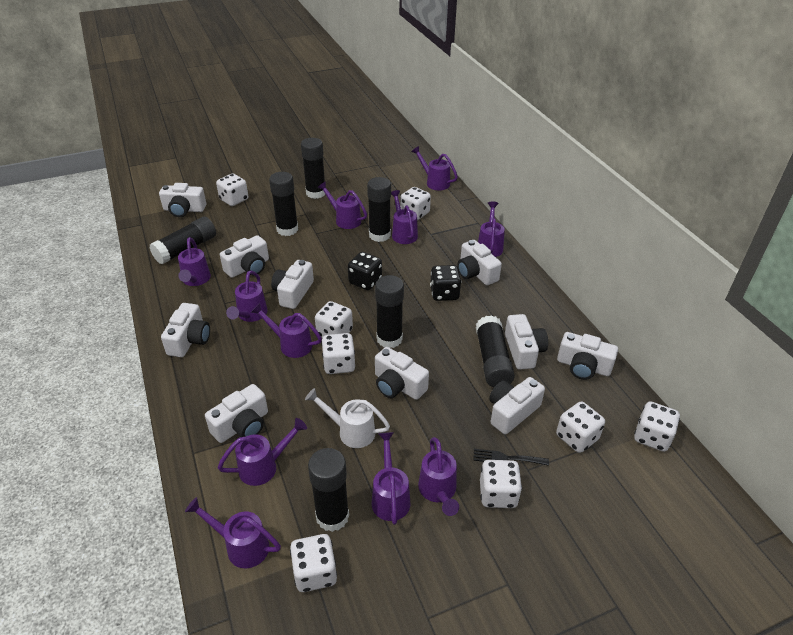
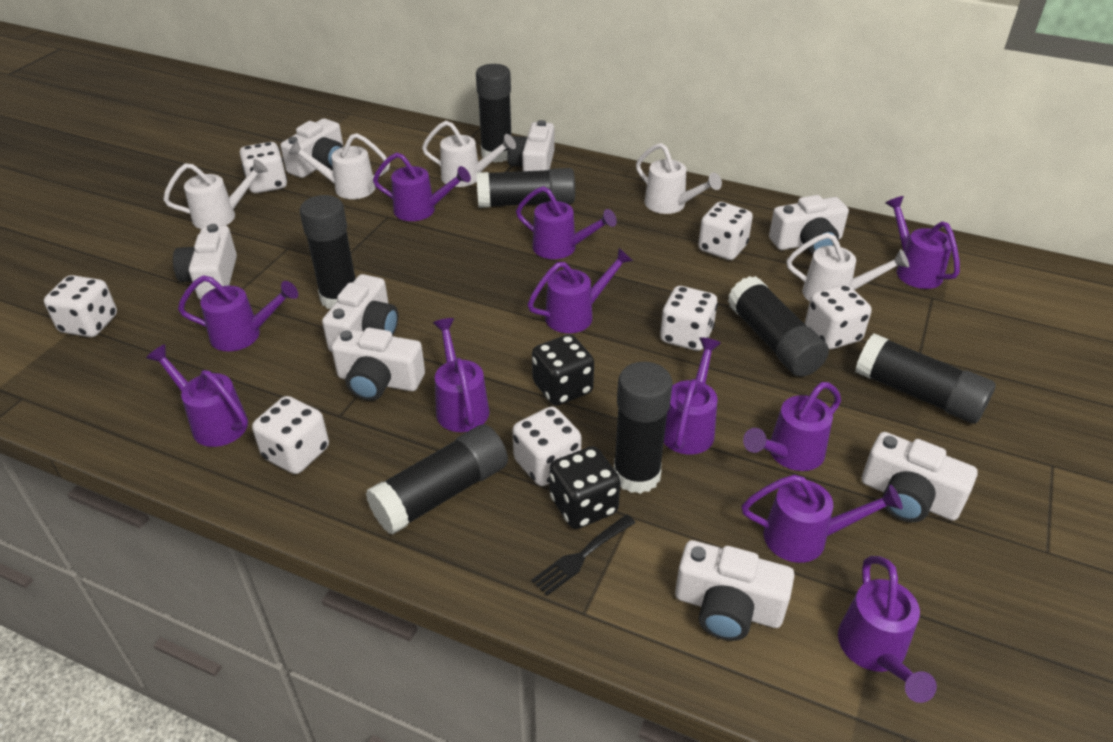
white camera: [159,183,206,217] [161,303,210,357] [205,384,268,443] [220,235,269,278] [271,260,314,309] [375,347,429,400] [457,240,502,285] [489,377,545,434] [505,314,548,370] [557,332,618,380] = 10 -> [173,224,237,300] [280,118,344,178] [322,274,398,352] [331,328,425,401] [507,120,554,171] [675,540,794,641] [769,195,849,254] [862,432,978,522] = 8
white dice: [216,174,248,206] [290,534,337,592] [315,301,353,338] [321,333,355,374] [400,187,431,220] [480,460,522,508] [556,402,605,453] [634,402,680,452] = 8 -> [44,275,117,337] [240,142,287,193] [252,396,329,474] [512,407,582,486] [660,286,718,351] [698,202,753,260] [805,284,872,349] = 7
white watering can: [305,388,390,448] = 1 -> [163,159,268,229] [288,133,390,199] [422,121,516,187] [636,143,722,214] [787,233,909,302] = 5

